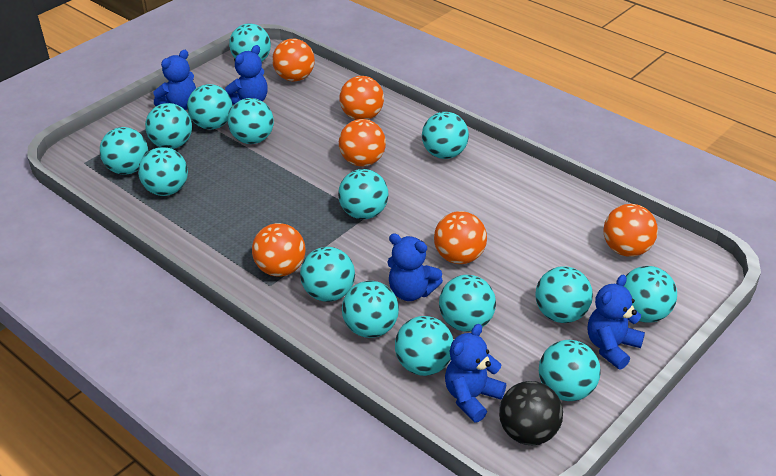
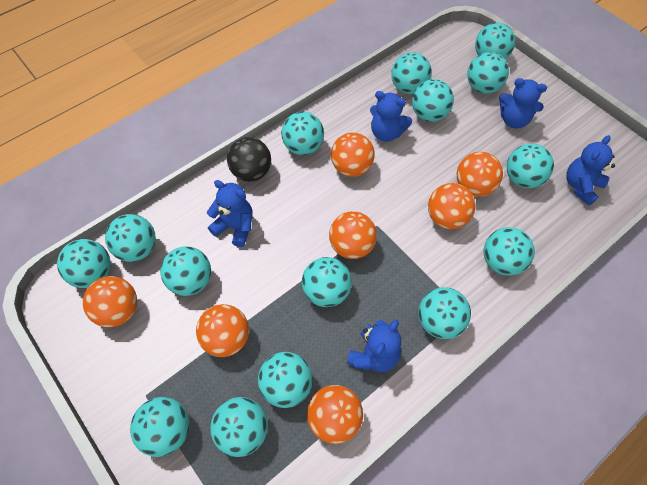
orange ball: [252,223,306,277] [272,39,315,81] [339,76,384,120] [339,119,386,167] [434,211,487,264] [603,204,658,257] = 6 -> [83,276,137,327] [196,304,249,357] [307,385,363,444] [329,211,377,259] [331,133,375,177] [428,183,476,229] [457,152,503,197] = 7

